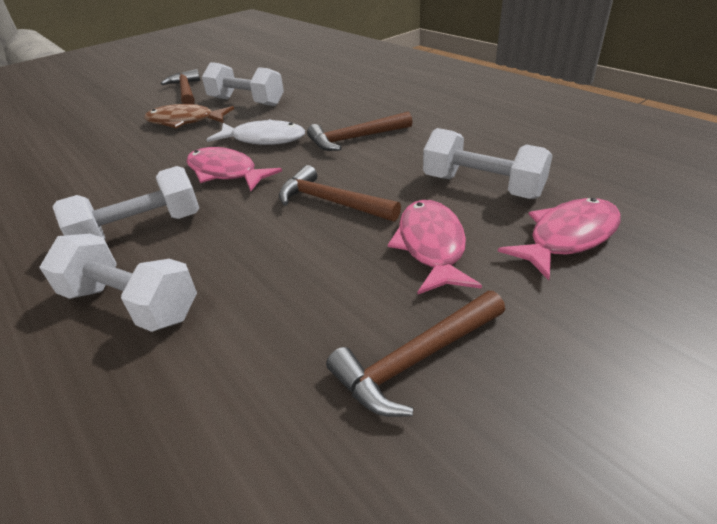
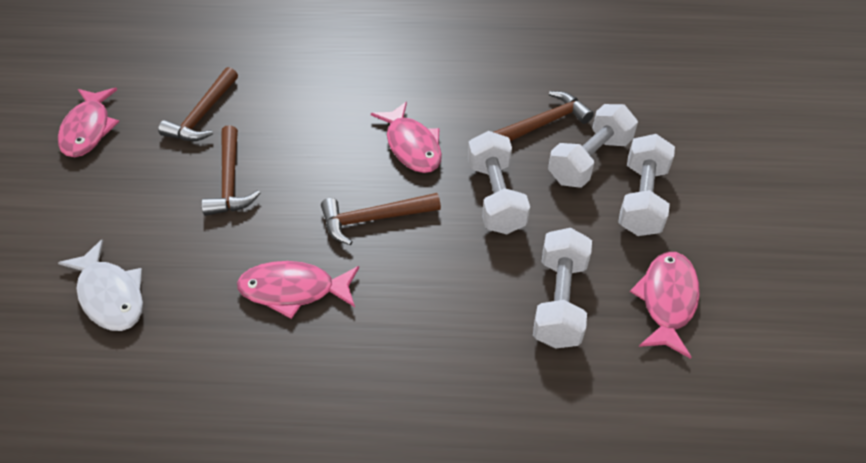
brown fish: [144,104,234,128] = 1 -> none = 0
pink fish: [186,147,282,191] [388,200,482,294] [498,198,621,280] = 3 -> [58,88,120,157] [237,261,359,319] [371,102,442,173] [630,252,700,359] = 4

